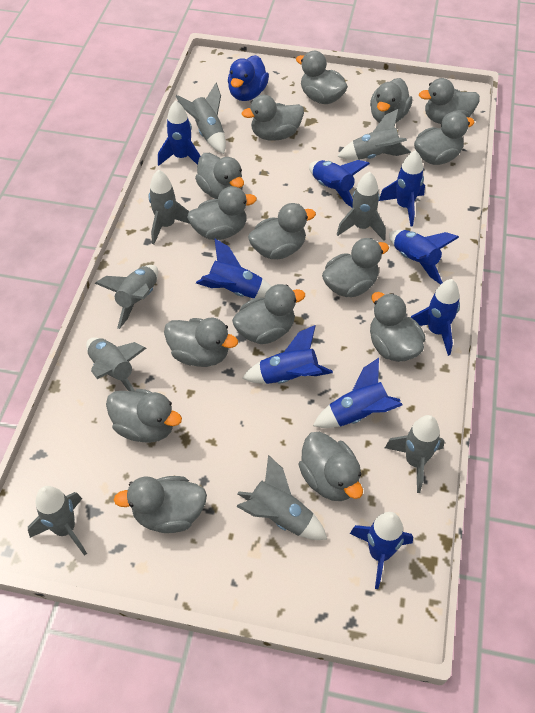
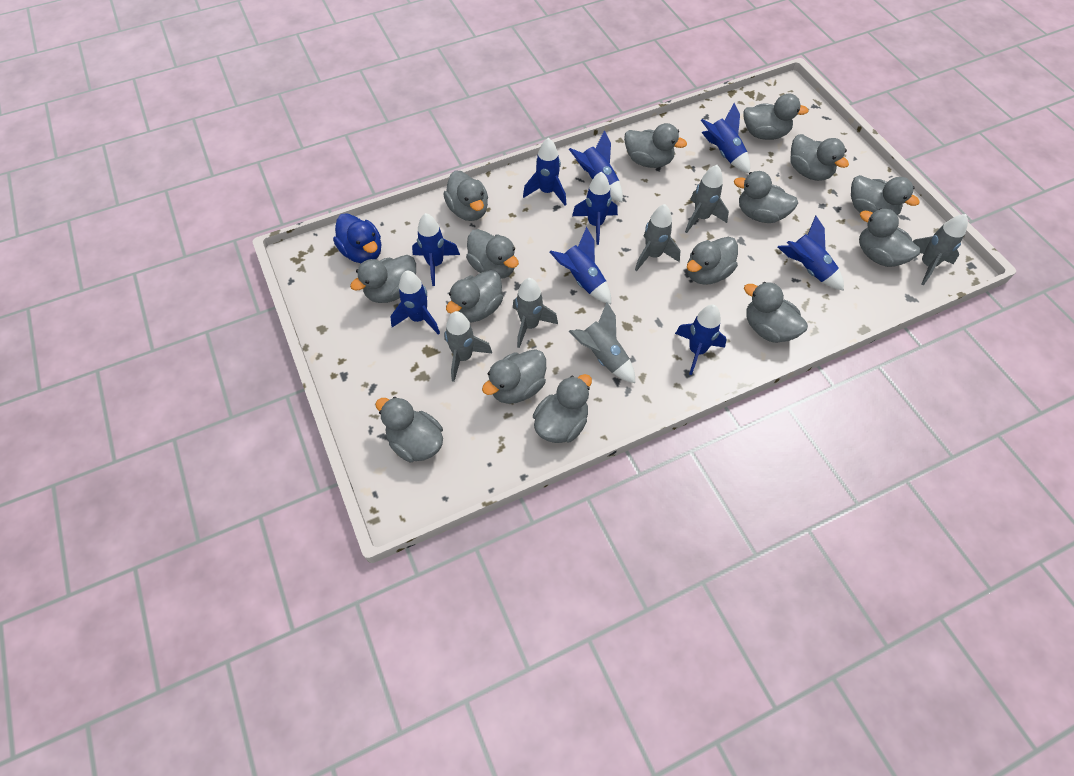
grey rocket: [28,486,87,556] [86,338,146,392] [95,265,158,329] [149,170,190,244] [176,83,226,154] [236,455,327,540] [336,172,386,241] [337,109,411,160] [385,415,445,493] = 9 -> [444,311,492,382] [513,278,558,348] [569,302,635,383] [635,204,681,271] [685,165,729,233] [912,214,968,285] = 6

